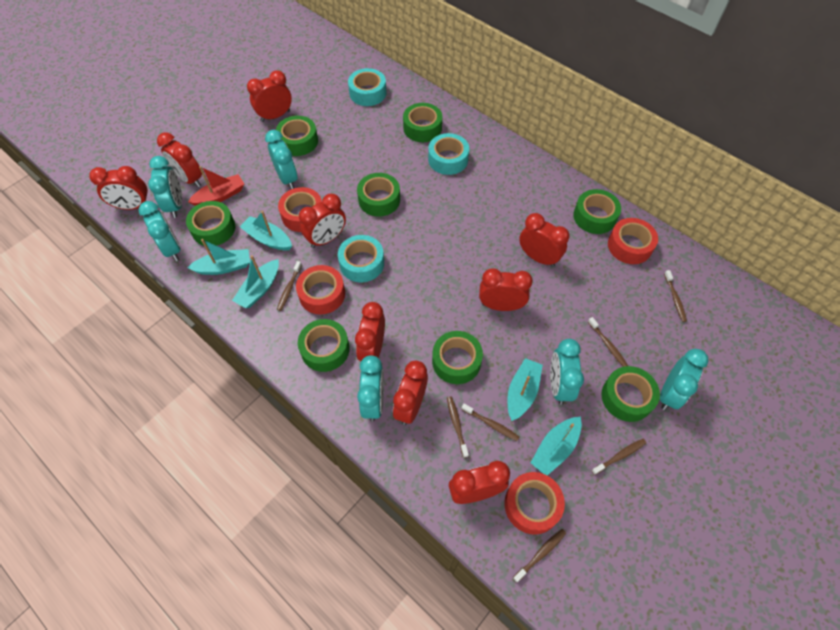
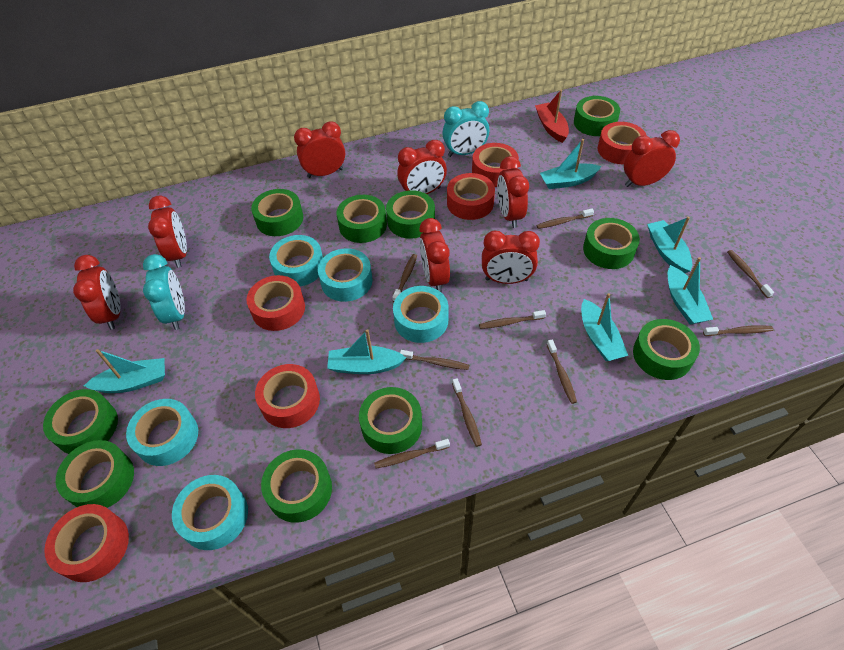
brown toothbrush: [277,261,302,311] [447,397,469,458] [461,404,519,441] [513,529,566,582] [588,317,628,367] [591,439,646,475] [664,270,687,322] = 7 -> [374,439,450,469] [392,254,417,302] [400,350,469,370] [452,378,482,447] [479,310,546,329] [536,209,594,229] [547,340,577,404] [703,325,773,336] [727,250,774,298] = 9
green tape: [186,201,235,246] [276,116,318,156] [298,319,350,372] [357,173,400,217] [403,103,442,142] [432,331,483,384] [573,189,621,234] [601,366,660,422] = 8 -> [43,389,118,454] [56,440,134,508] [251,189,303,236] [261,449,332,523] [336,195,387,243] [359,387,422,454] [386,190,435,239] [574,96,620,136] [583,218,640,269] [633,319,700,380] = 10
red clock: [89,166,148,210] [157,132,202,187] [247,70,292,122] [299,194,346,248] [355,302,385,361] [393,361,428,425] [449,461,510,504] [479,268,533,311] [519,213,569,267] = 9 -> [73,255,121,330] [148,196,187,268] [294,121,345,178] [397,140,447,194] [419,218,450,292] [482,231,540,284] [497,156,529,228] [624,130,680,187] = 8
red tape: [278,187,322,232] [296,265,345,315] [504,472,565,535] [608,218,658,264] = 4 -> [44,504,129,582] [247,275,305,331] [255,364,320,428] [447,173,495,220] [472,143,519,187] [598,122,647,164] = 6
turquoise boat: [187,239,250,275] [232,255,279,308] [240,211,292,250] [508,358,543,421] [531,417,582,475] = 5 -> [84,349,165,393] [327,329,406,374] [540,139,602,189] [581,293,628,361] [647,217,692,273] [668,257,713,324] = 6
turquoise clock: [139,201,181,261] [148,156,182,218] [265,130,298,189] [357,355,384,422] [550,339,584,405] [660,349,709,410] = 6 -> [143,254,185,330] [442,101,489,157] = 2
turquoise tape: [338,235,384,282] [348,68,386,106] [428,133,469,175] = 3 -> [126,399,198,466] [172,475,248,550] [269,235,323,286] [318,248,373,302] [393,286,449,343] = 5

